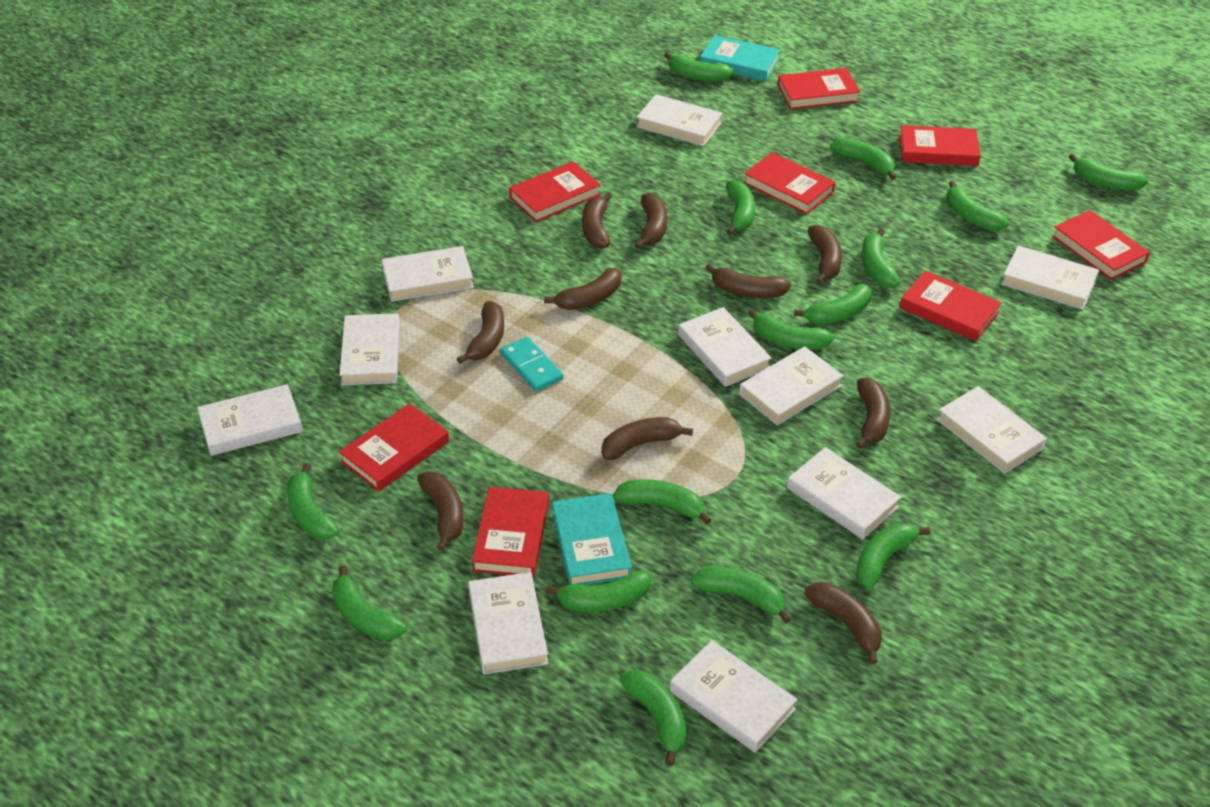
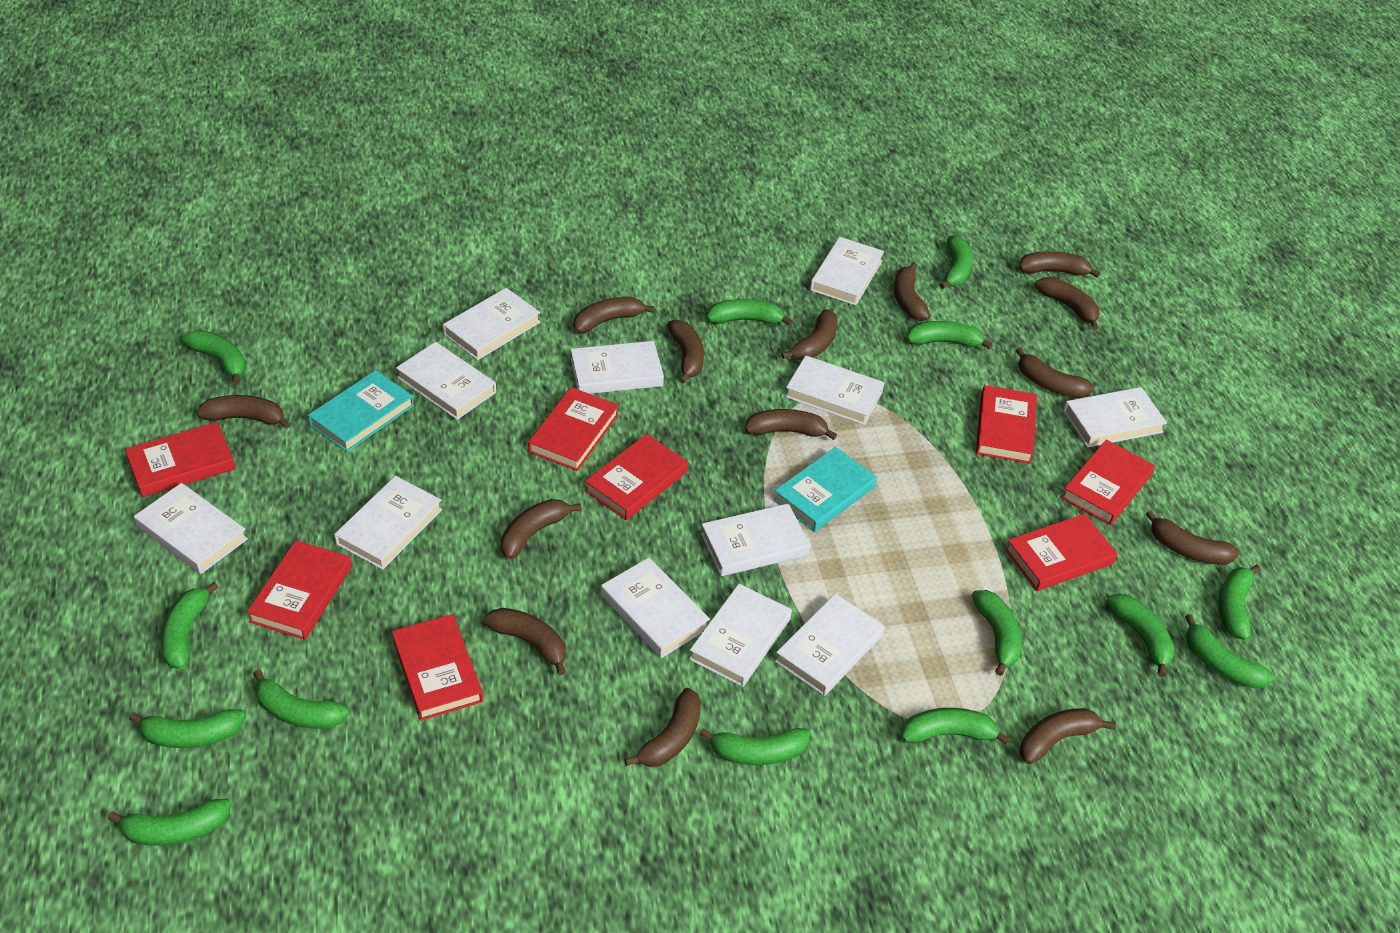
brown banana: [417,471,463,551] [457,301,504,364] [544,268,621,310] [582,192,612,249] [601,417,693,460] [635,193,667,249] [705,263,791,298] [804,582,882,664] [808,225,842,284] [856,378,891,449] = 10 -> [197,395,290,429] [483,608,566,675] [501,499,581,559] [574,297,655,333] [624,688,701,767] [667,320,704,383] [744,409,837,440] [781,309,838,360] [894,262,930,321] [1016,348,1094,398] [1019,251,1100,278] [1020,708,1115,764] [1035,277,1099,329] [1146,510,1240,565] = 14
green banana: [287,463,339,540] [332,566,407,640] [546,570,651,612] [613,479,711,525] [619,670,687,766] [664,52,734,82] [691,566,791,624] [726,180,755,235] [748,309,834,350] [794,284,872,324] [830,137,896,180] [856,523,930,589] [862,229,900,288] [946,181,1009,231] [1069,154,1148,191] = 15 -> [108,799,231,846] [129,709,246,748] [161,582,219,669] [182,330,246,385] [253,669,349,729] [699,728,810,765] [706,299,793,326] [901,708,1010,745] [906,321,993,350] [939,235,972,289] [972,590,1021,676] [1106,594,1175,677] [1185,614,1273,688] [1219,565,1261,640] = 14
turquoise domino: [500,337,564,392] = 1 -> none = 0
white book: [197,384,303,456] [339,313,400,385] [382,246,474,302] [468,572,548,674] [636,94,722,146] [670,640,798,753] [678,307,772,387] [739,346,844,425] [787,447,901,539] [937,386,1047,474] [1001,245,1099,310] = 11 -> [134,483,248,574] [334,476,442,570] [396,342,496,420] [443,288,540,360] [570,341,664,394] [601,557,710,658] [689,584,792,687] [701,503,810,576] [775,593,885,696] [785,355,884,425] [810,237,884,306] [1063,387,1167,448] = 12

